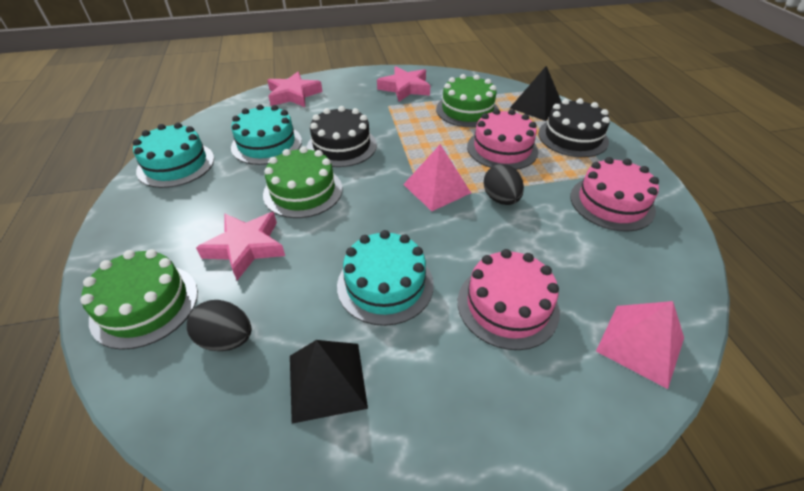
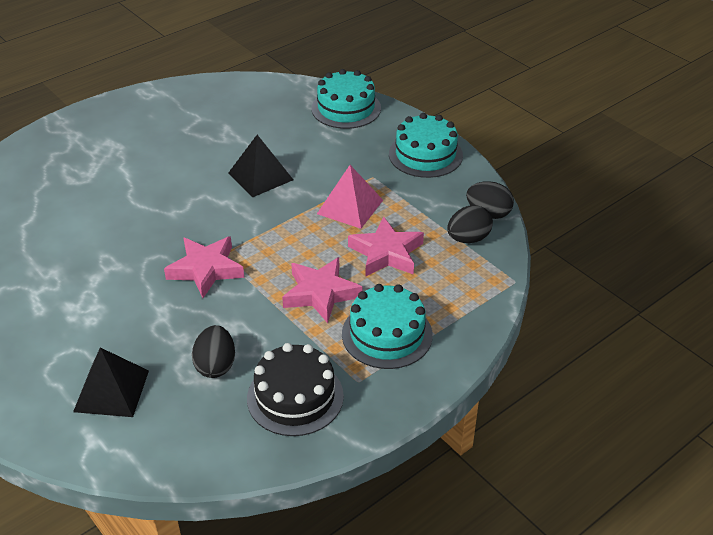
black cake: [307,106,377,167] [538,98,610,157] = 2 -> [247,343,344,436] = 1
black egg: [187,300,251,351] [483,164,524,205] = 2 -> [192,325,235,378] [447,205,493,243] [466,181,514,219] = 3
green cake: [80,249,198,350] [263,146,342,218] [436,74,499,127] = 3 -> none = 0
pink cake: [458,249,560,350] [467,109,538,170] [570,157,659,232] = 3 -> none = 0
pink pyramid: [403,144,471,211] [596,301,684,389] = 2 -> [317,165,383,229] = 1

